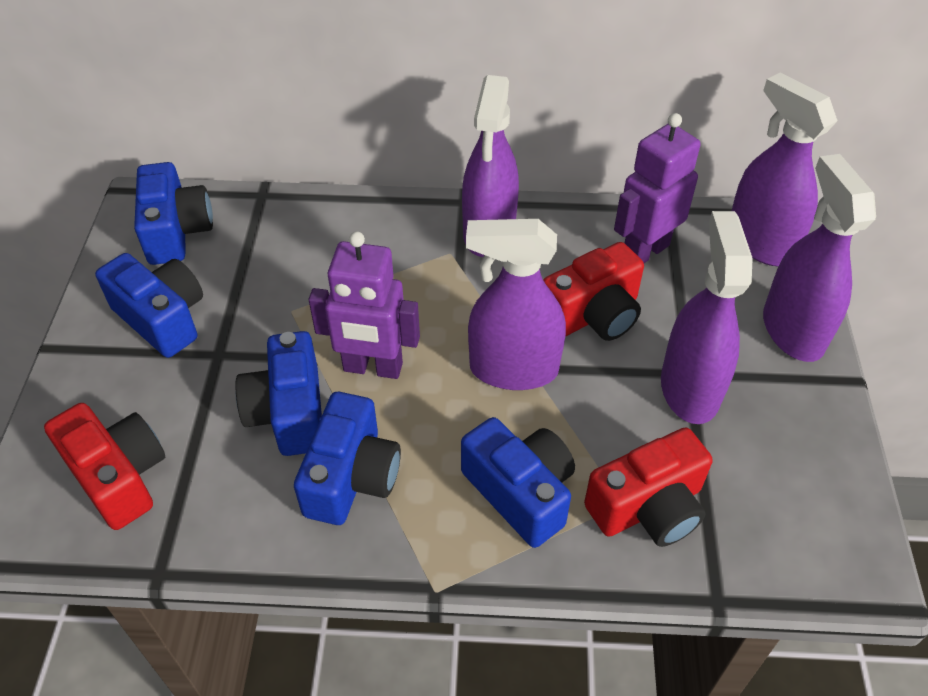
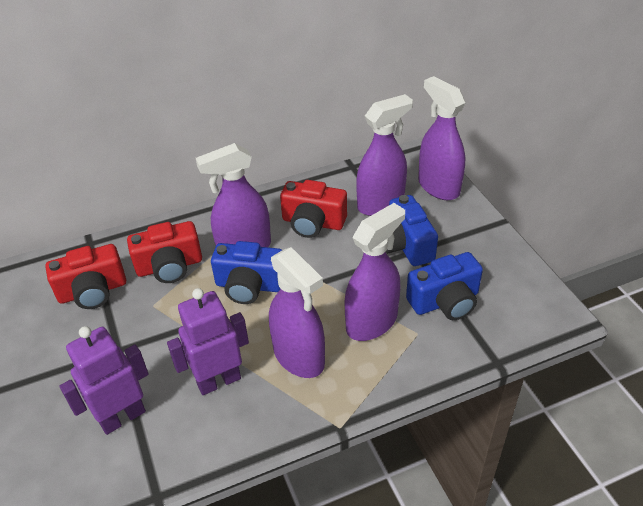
blue camera: [95,253,203,358] [134,162,213,265] [235,331,322,456] [294,392,401,525] [461,417,575,548] = 5 -> [211,241,282,304] [386,195,438,266] [406,252,483,320] = 3

